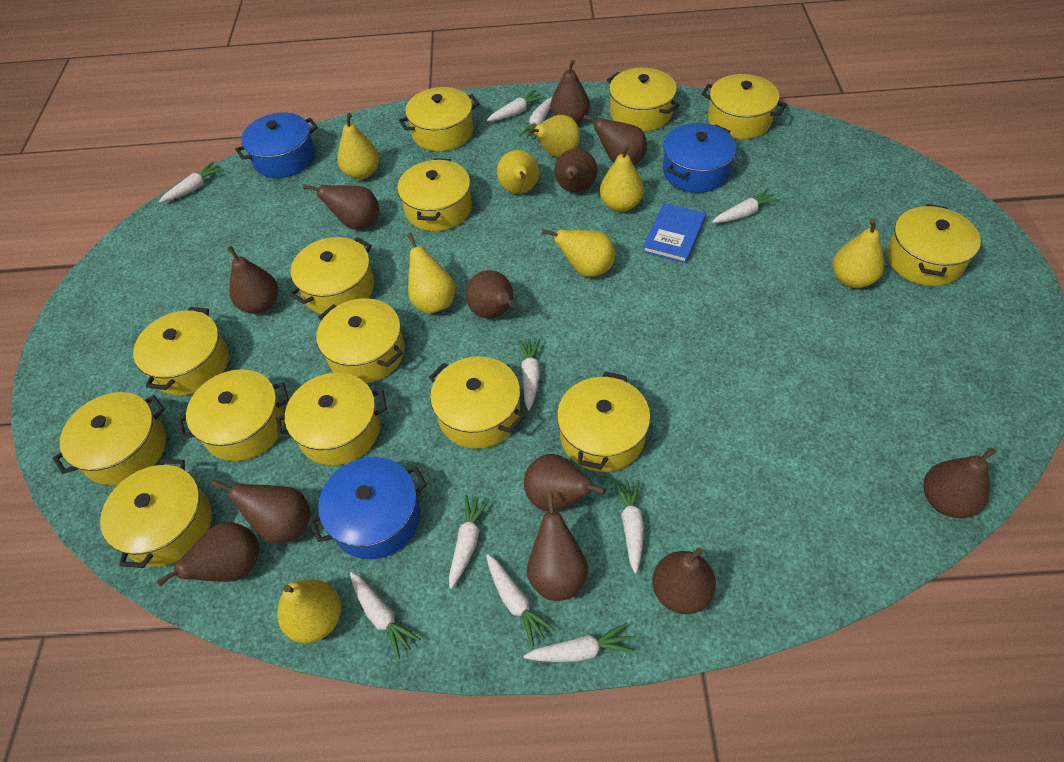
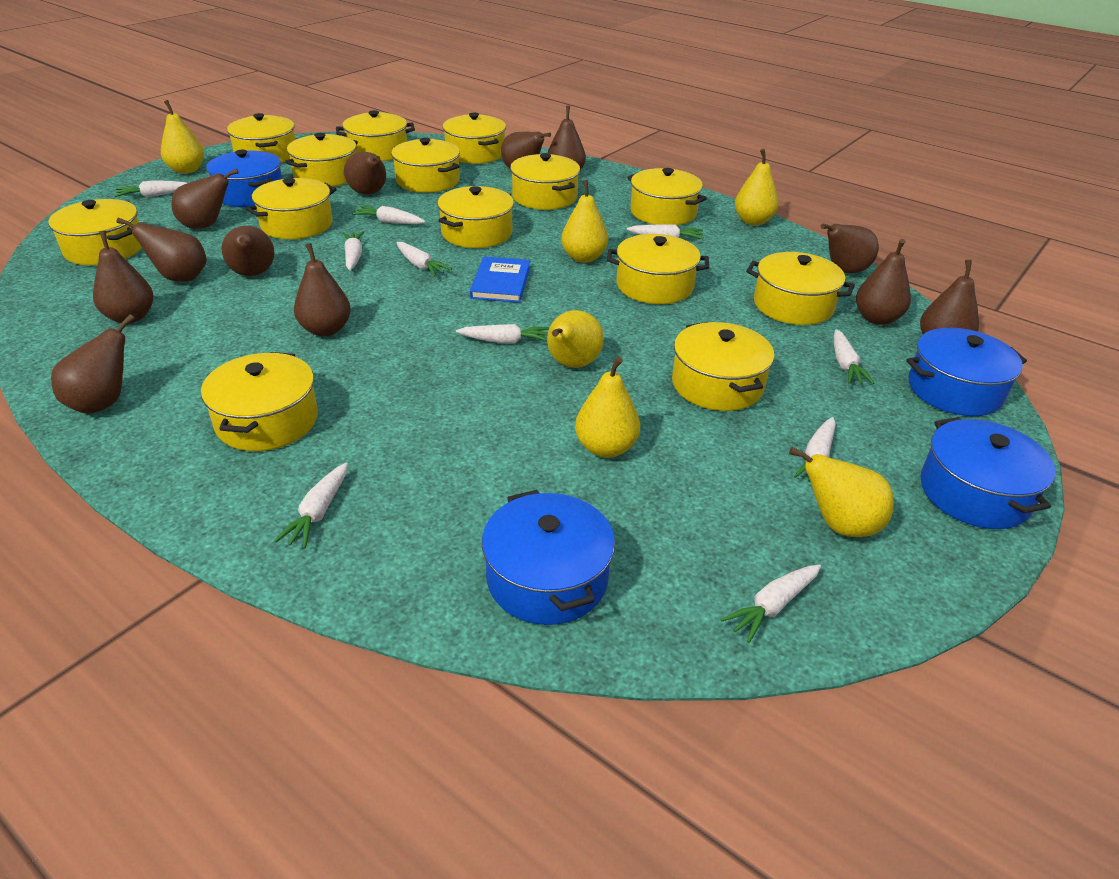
blue pot: [235,112,318,178] [309,457,427,559] [663,123,737,193] = 3 -> [206,150,282,207] [482,490,615,625] [906,327,1027,416] [920,417,1056,529] = 4
yellow pear: [277,579,341,643] [337,113,379,179] [407,233,455,314] [497,150,539,194] [527,115,580,158] [542,229,615,277] [600,145,644,212] [833,219,884,288] = 8 -> [161,100,204,174] [547,310,604,368] [561,180,608,263] [575,357,640,458] [735,149,779,225] [789,447,894,537] = 6

